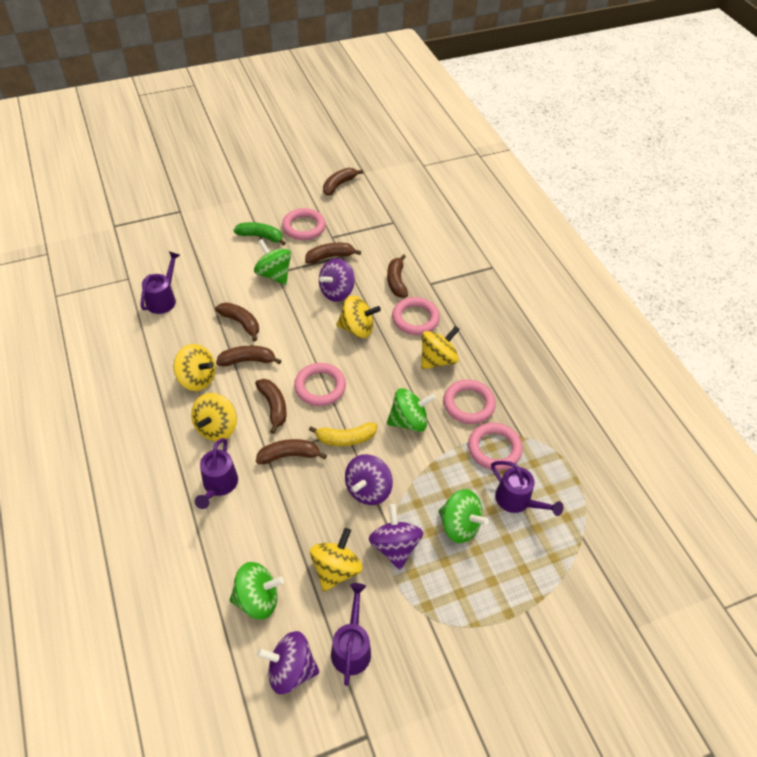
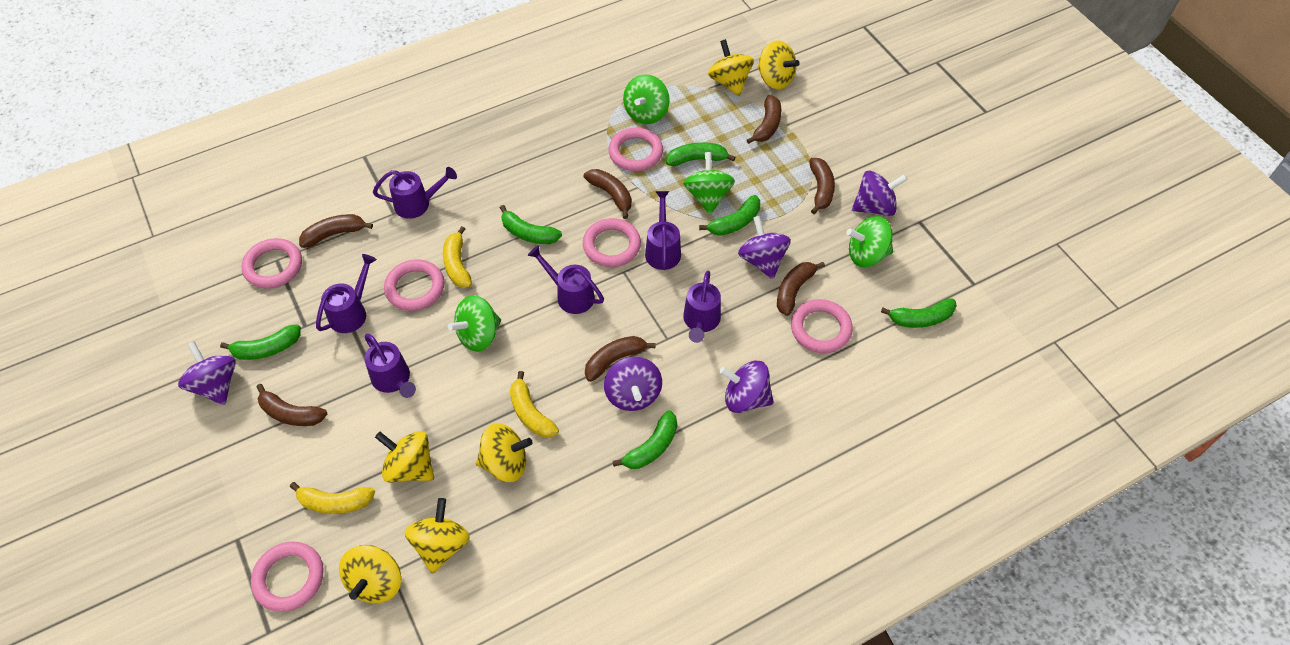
green banana: [233,222,286,246] = 1 -> [220,324,301,360] [500,205,562,244] [613,410,677,469] [666,142,736,166] [699,195,760,236] [881,298,957,328] = 6
pink ring: [282,208,326,240] [294,363,346,406] [392,297,440,335] [443,380,496,424] [468,423,523,471] = 5 -> [241,238,302,288] [251,542,324,612] [384,260,444,311] [583,218,641,267] [608,128,663,171] [791,299,853,353] = 6
purple spinning top: [257,631,320,694] [319,258,355,302] [345,454,393,505] [369,504,423,570] = 4 -> [178,341,236,405] [604,356,662,411] [719,361,774,413] [738,216,791,279] [852,171,908,216] = 5
purple watering can: [140,251,180,314] [195,438,238,509] [331,583,371,686] [491,461,563,516] = 4 -> [316,254,377,333] [364,334,416,398] [373,167,457,219] [528,245,604,314] [645,191,681,270] [683,271,721,343] = 6
yellow banana: [309,422,377,446] = 1 -> [290,482,375,514] [443,226,472,288] [510,371,559,438] = 3
yellow spinning top: [174,344,216,391] [191,393,237,441] [310,528,363,592] [336,295,381,338] [421,326,460,369] = 5 -> [339,545,401,603] [375,431,434,483] [405,498,470,574] [476,423,533,482] [708,39,754,96] [758,40,800,89] = 6

